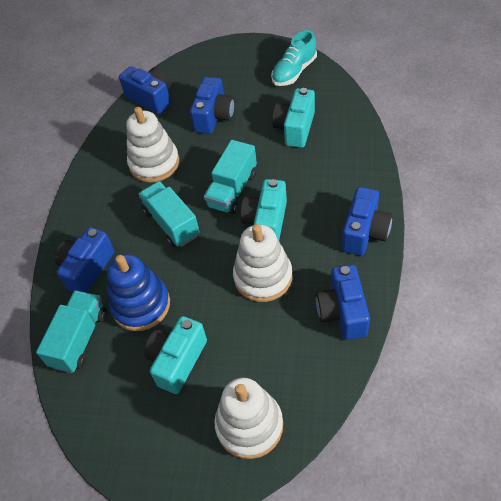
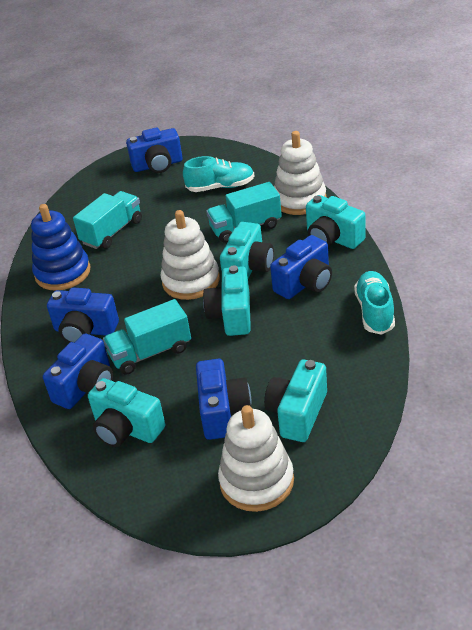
turquoise camera: [144,316,207,394] [240,179,287,240] [272,88,315,148] = 3 -> [88,378,165,447] [203,265,251,336] [220,222,274,278] [264,360,327,442] [306,195,366,249] = 5
turquoise shoe: [271,30,317,86] = 1 -> [183,156,254,192] [354,271,395,335] = 2

